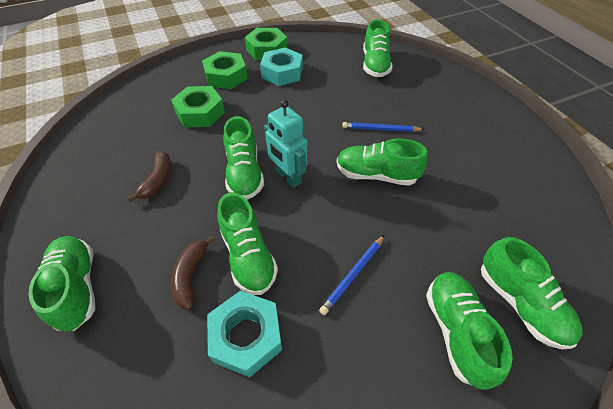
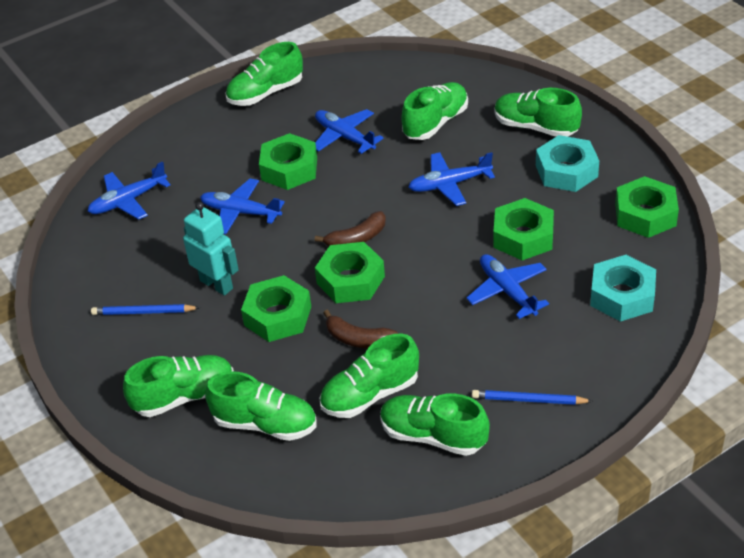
blue plane: none = 0 -> [88,161,171,220] [200,179,285,234] [315,109,384,154] [408,152,495,206] [466,254,549,319] = 5
green nut: [171,86,225,127] [202,51,248,89] [245,28,288,60] = 3 -> [241,275,311,342] [259,133,317,190] [315,242,385,303] [493,198,554,260] [615,176,679,238] = 5

